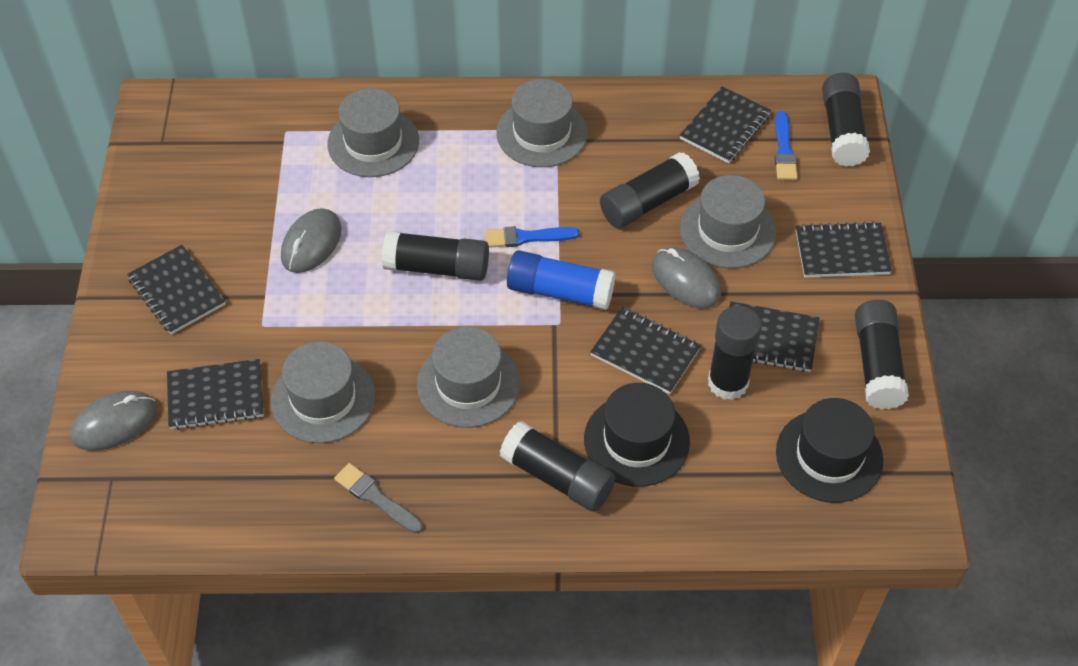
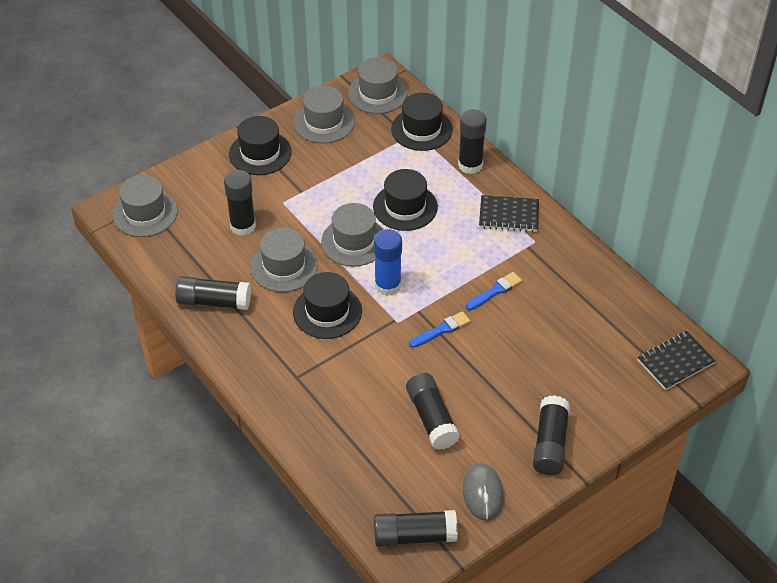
black hat: [584,383,690,487] [776,398,883,503] = 2 -> [229,116,292,175] [293,272,362,339] [373,169,438,231] [391,93,453,151] = 4
black notebook: [127,245,226,335] [167,359,264,430] [590,307,701,394] [680,86,771,163] [729,301,819,372] [796,221,892,278] = 6 -> [479,195,539,232] [637,331,716,390] = 2
grey brush: [334,463,422,533] = 1 -> none = 0
grey mouse: [70,391,157,451] [281,208,341,273] [652,247,721,308] = 3 -> [463,463,504,521] = 1

